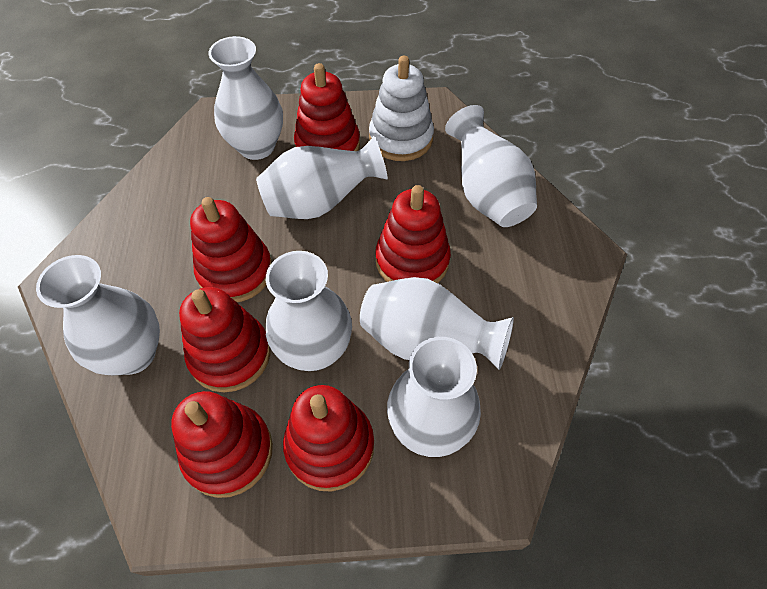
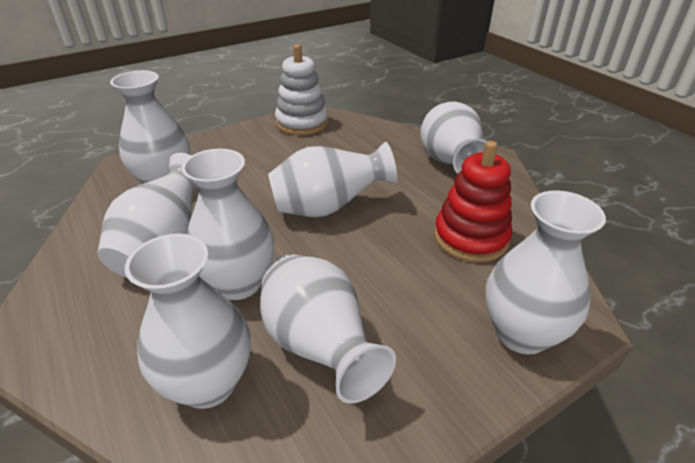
red stacking toy: [171,391,273,498] [179,287,271,392] [190,197,272,302] [283,385,374,491] [294,63,360,151] [375,185,451,283] = 6 -> [434,141,512,262] = 1
white vase: [36,255,160,375] [209,36,283,160] [256,136,388,219] [266,251,352,371] [360,277,514,370] [387,337,481,457] [445,105,537,227] = 7 -> [97,153,198,278] [110,70,190,184] [125,234,251,409] [181,149,275,300] [260,254,396,403] [268,142,397,217] [420,101,487,174] [485,190,606,355] = 8

